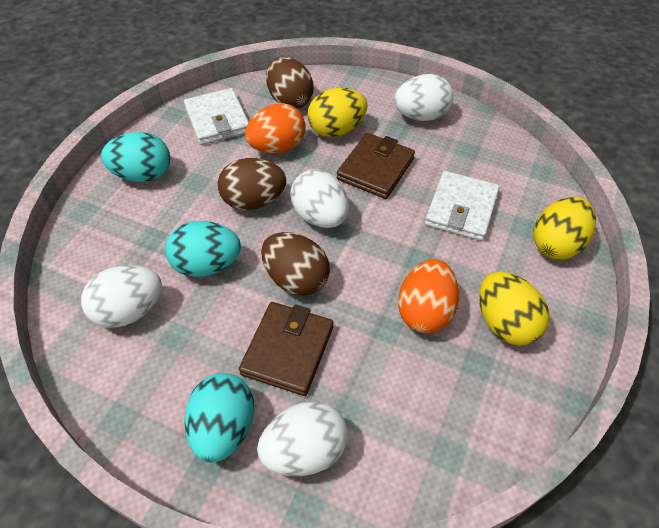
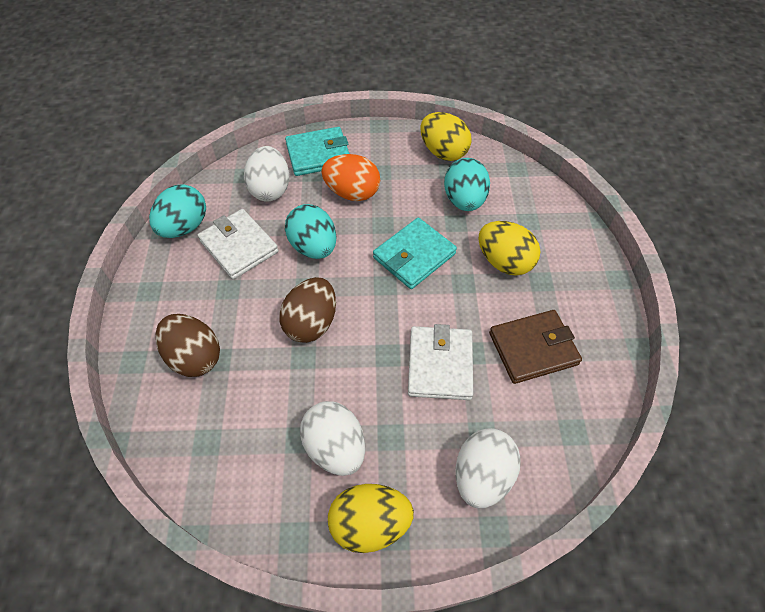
brown egg: [217,158,286,210] [261,232,330,296] [266,57,314,108] = 3 -> [156,314,220,377] [279,277,336,343] = 2
brown wallet: [239,302,333,396] [337,133,415,199] = 2 -> [489,310,582,384] = 1
orange egg: [245,103,306,153] [398,259,459,333] = 2 -> [321,154,380,201] = 1
turquoise wallet: none = 0 -> [285,127,349,176] [373,218,457,289] = 2
white egg: [81,265,162,328] [257,401,347,476] [290,170,349,228] [394,74,453,121] = 4 -> [244,146,289,202] [300,401,365,476] [456,428,521,508] = 3

